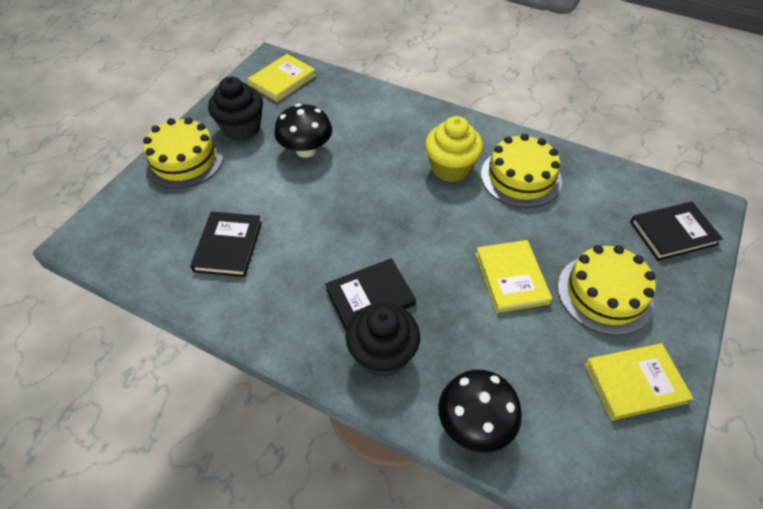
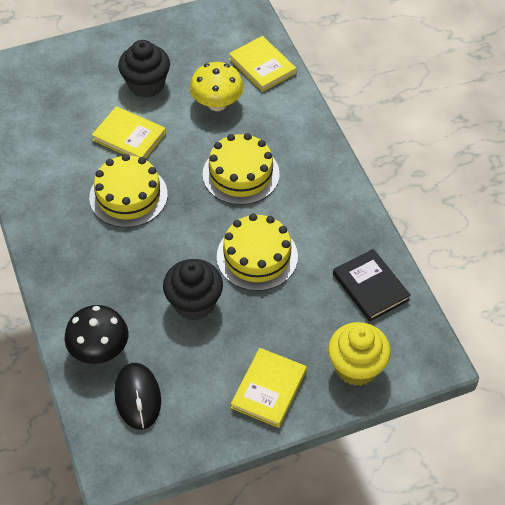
black book: [190,212,262,277] [325,258,416,330] [630,202,723,261] = 3 -> [333,249,411,322] = 1
black mouse: none = 0 -> [115,363,161,430] = 1
black mushroom: [274,104,332,158] [438,370,522,452] = 2 -> [64,305,128,364] = 1
yellow mushroom: none = 0 -> [190,62,244,111] = 1

